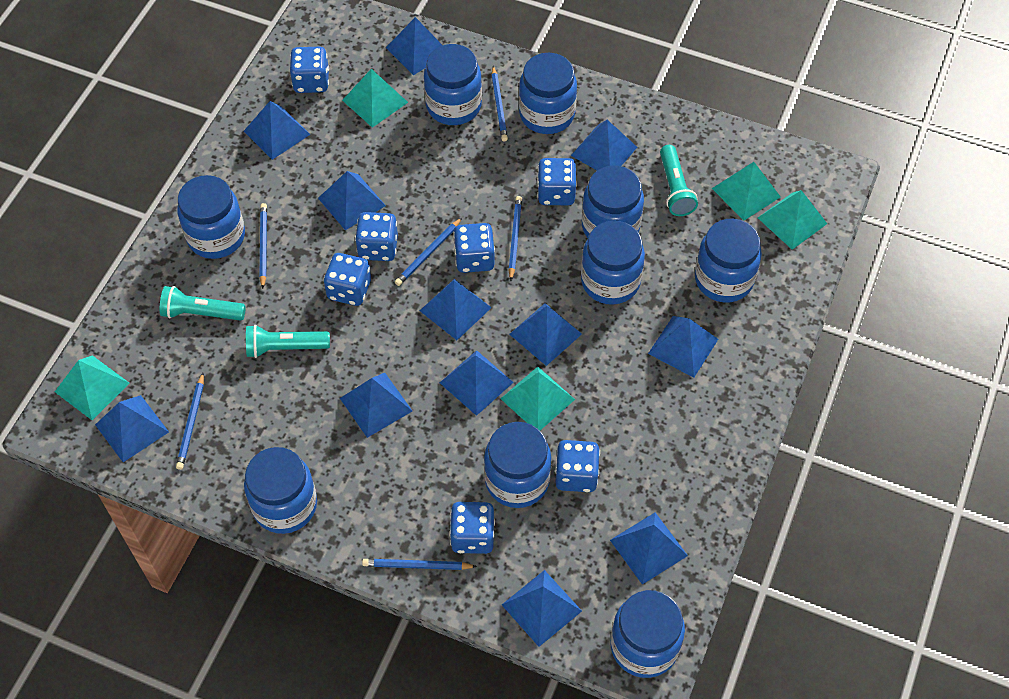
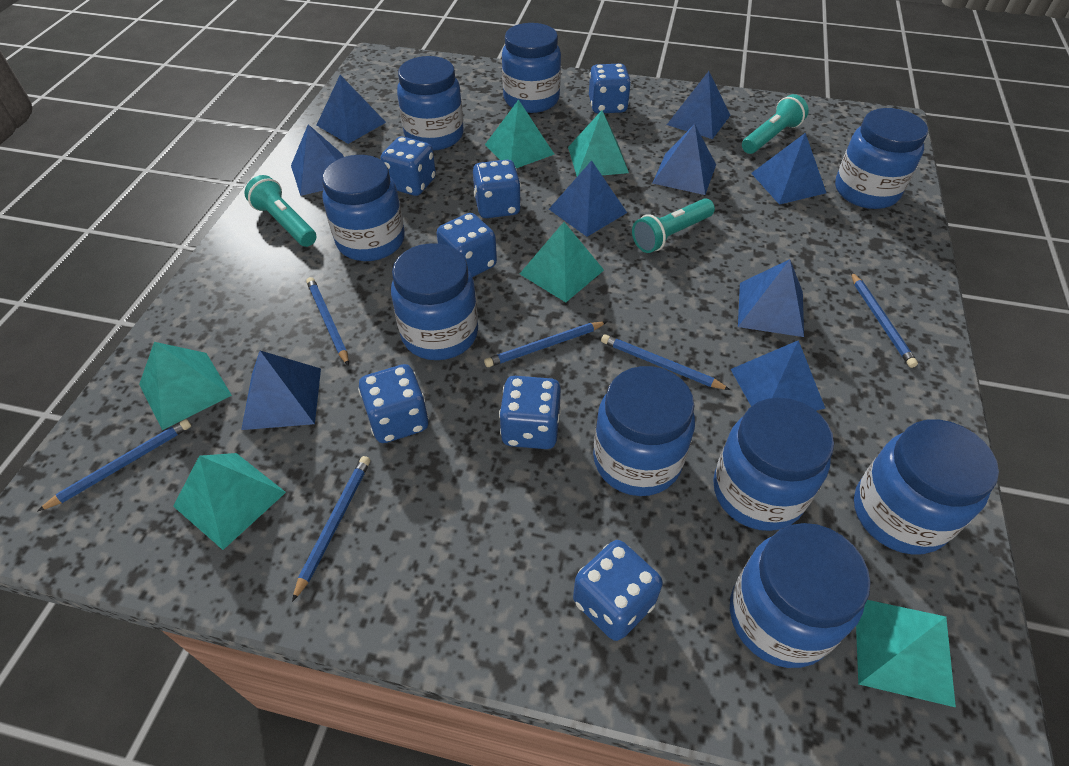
blue pyramid: [95,395,169,462] [244,101,310,160] [318,171,386,230] [340,373,412,438] [386,17,443,75] [420,279,492,340] [440,350,514,416] [502,570,582,647] [509,303,582,366] [571,120,637,170] [610,513,688,585] [648,316,718,378] = 12 -> [241,351,321,430] [291,124,344,196] [316,75,386,144] [549,161,627,237] [653,124,716,195] [667,71,731,139] [731,340,826,411] [738,259,804,337] [751,133,826,205] = 9
turquoise pyramid: [55,355,129,420] [342,69,408,128] [500,367,575,430] [712,162,780,221] [758,190,827,250] = 5 -> [139,342,232,430] [173,453,286,550] [485,100,555,168] [520,222,604,302] [568,110,629,176] [856,600,956,707] = 6

